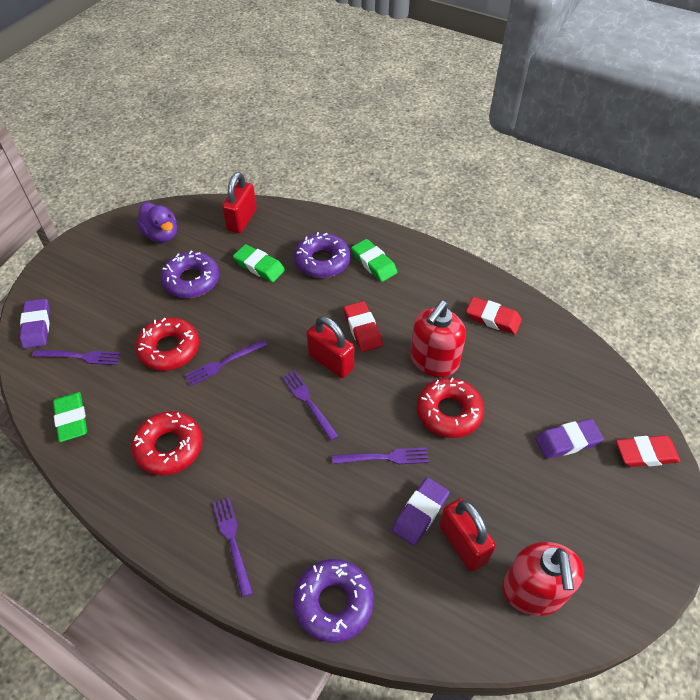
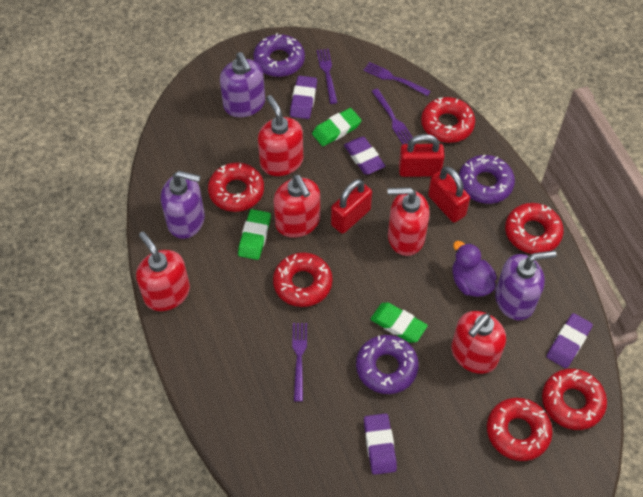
purple eraser: [20,299,50,349] [392,477,449,546] [535,419,604,459] = 3 -> [290,76,317,119] [344,137,385,175] [364,413,397,475] [547,313,593,368] = 4
purple fork: [32,350,120,365] [184,340,267,386] [213,498,253,597] [282,370,338,441] [332,447,429,464] = 5 -> [292,323,307,402] [317,49,338,104] [363,62,431,96] [372,88,413,144] = 4
purple soap dispenser: none = 0 -> [161,171,205,239] [220,52,265,117] [495,251,557,320] = 3
red donut: [131,411,203,476] [135,317,199,371] [417,378,484,438] = 3 -> [208,162,264,212] [273,252,333,307] [421,97,475,143] [487,398,553,461] [505,203,564,254] [542,369,607,430] = 6
red eraser: [344,301,383,352] [466,297,522,335] [616,435,680,467] = 3 -> none = 0
red soap dispenser: [410,301,466,377] [502,542,584,616] = 2 -> [136,232,190,311] [258,95,303,176] [273,175,320,238] [388,187,430,256] [451,311,506,374] = 5

